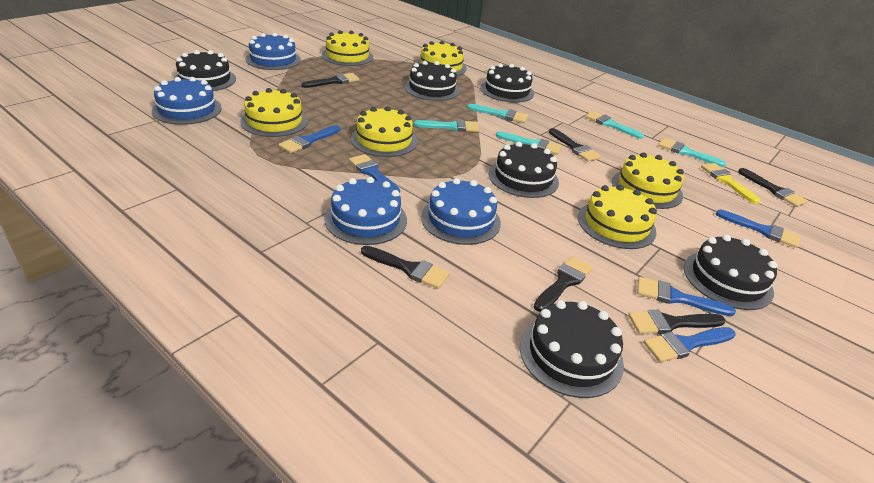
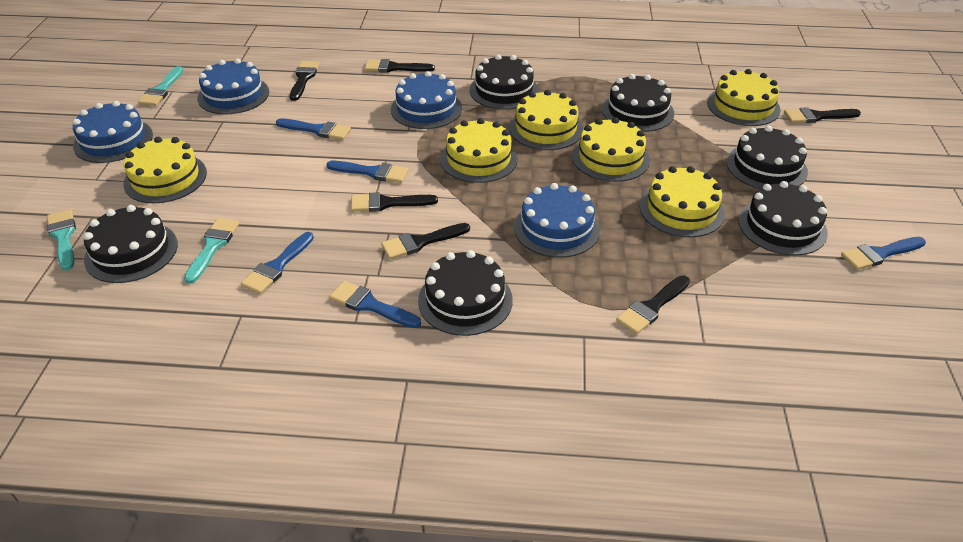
turquoise brush: [414,120,479,132] [467,104,528,123] [496,131,562,155] [585,111,644,139] [658,138,726,167] = 5 -> [47,209,76,271] [138,66,183,106] [184,218,239,284] = 3
yellow brush: [701,163,760,204] = 1 -> none = 0

